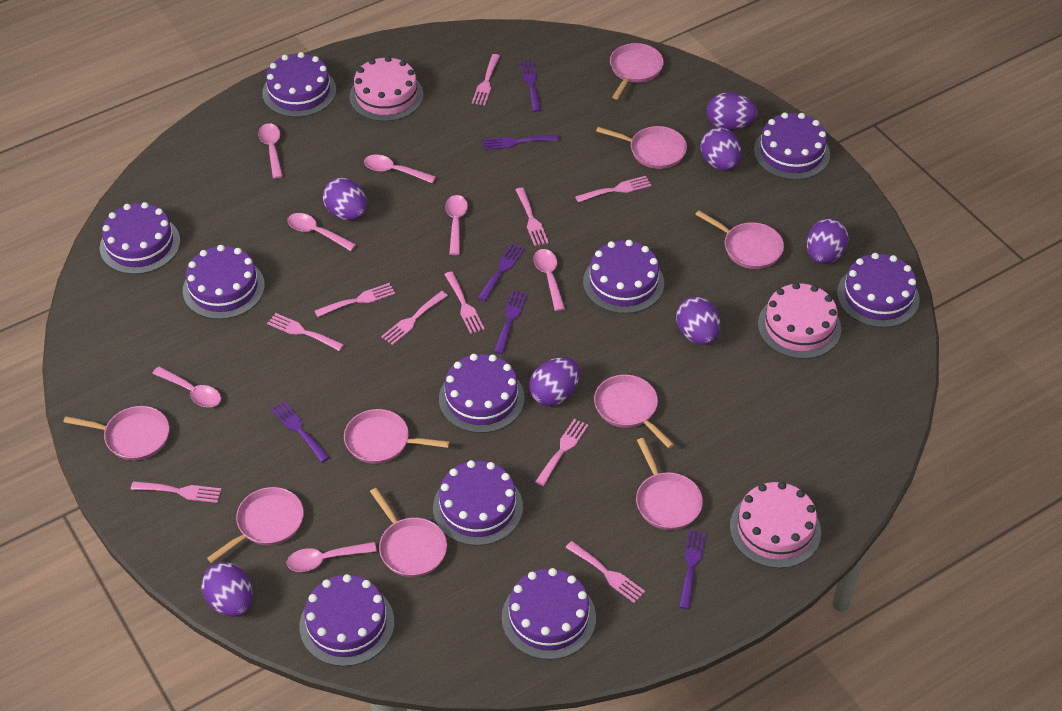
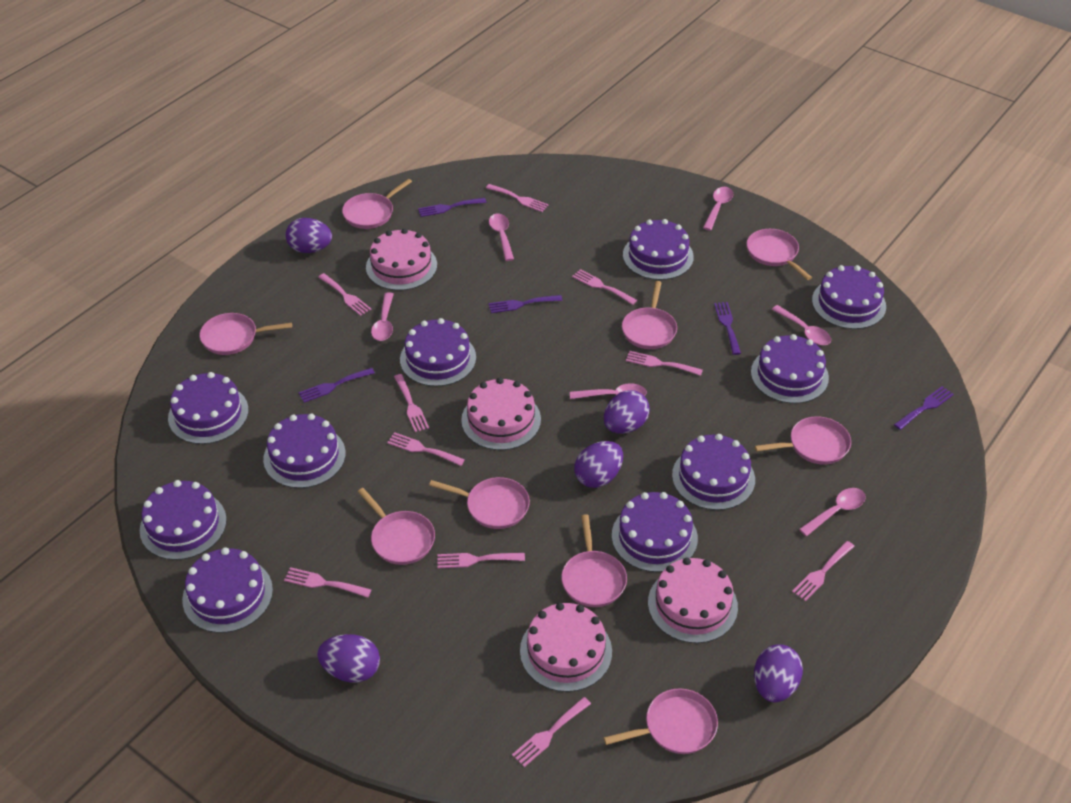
pink cake: [349,56,423,121] [730,482,821,568] [758,282,841,359] = 3 -> [366,228,437,290] [461,378,541,450] [520,602,612,692] [648,557,738,643] = 4
pink spoon: [152,366,221,407] [258,123,283,179] [287,542,377,572] [288,213,356,251] [364,155,436,183] [445,195,468,255] [533,249,565,311] = 7 -> [371,292,394,341] [489,214,514,261] [570,383,647,399] [703,187,733,231] [772,305,831,345] [799,488,866,536] = 6
purple egg: [201,562,253,617] [323,178,367,220] [529,357,579,406] [676,296,720,345] [701,127,741,171] [707,92,757,130] [807,218,849,264] = 7 -> [285,218,332,253] [317,634,380,683] [574,441,623,488] [604,390,650,434] [754,644,803,702] = 5
purple fork: [271,401,330,462] [478,243,525,301] [483,135,559,150] [494,290,527,354] [520,61,541,112] [679,529,706,609] = 6 -> [298,368,375,403] [418,198,486,217] [489,295,562,313] [714,302,741,355] [894,386,954,430] = 5

